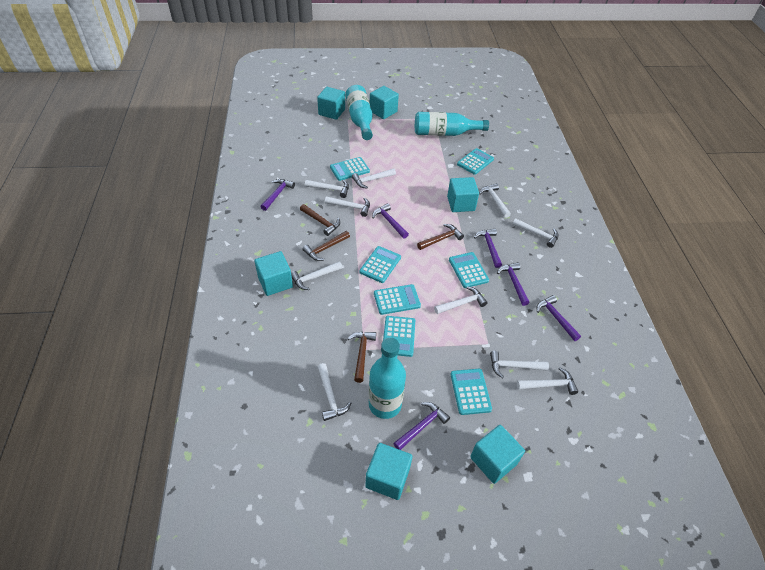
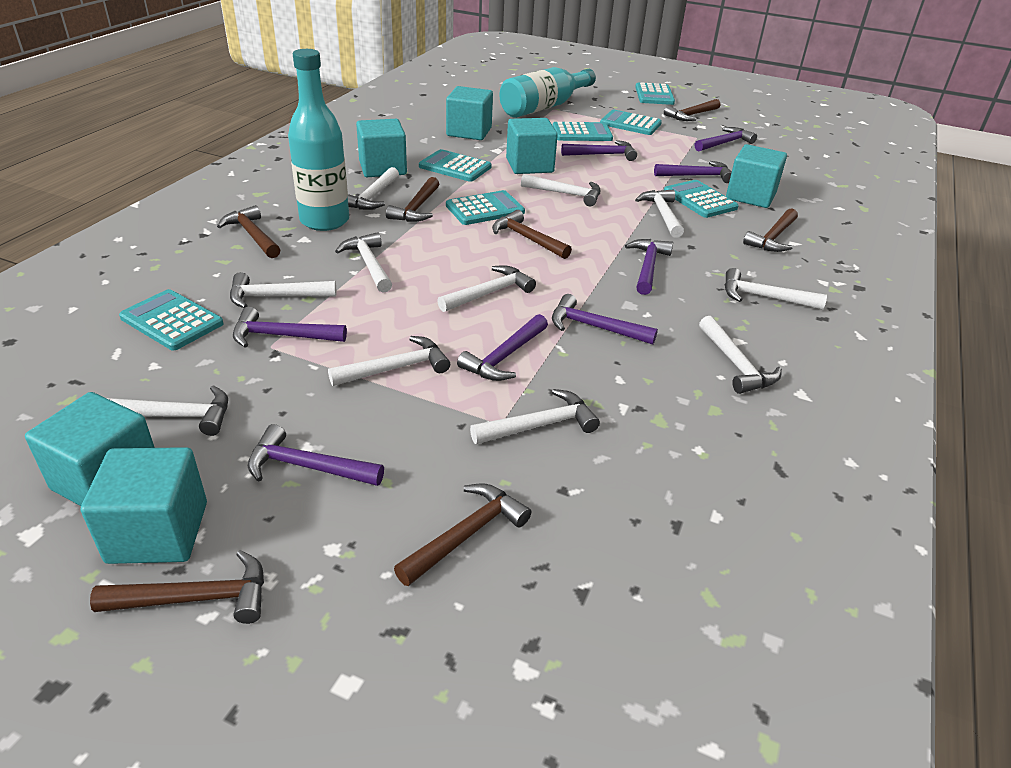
brown hammer: [300,204,340,236] [302,231,350,261] [347,332,376,383] [417,224,464,250] = 4 -> [90,550,264,624] [217,205,280,258] [386,177,439,222] [394,483,531,586] [492,210,572,259] [664,99,720,121] [743,208,798,252] = 7
purple hammer: [261,179,295,211] [372,203,409,239] [393,402,450,450] [474,229,502,268] [497,262,530,306] [537,295,581,341] = 6 -> [233,307,347,348] [248,424,384,486] [457,314,548,381] [552,294,658,344] [561,140,637,161] [625,239,673,295] [654,161,732,183] [695,127,757,151] = 8
turquoise bottle: [345,85,373,140] [369,338,406,419] [415,112,489,136] = 3 -> [288,49,349,231] [499,67,596,118] = 2
white hammer: [291,261,342,290] [305,180,349,198] [318,363,351,421] [325,196,370,217] [352,168,396,189] [434,286,488,314] [479,183,511,218] [490,351,549,378] [512,218,559,248] [517,367,578,395] = 10 -> [107,385,228,436] [230,272,336,308] [328,336,450,386] [335,232,392,293] [348,167,399,210] [437,265,536,312] [470,389,600,444] [521,174,601,206] [635,189,684,238] [699,316,782,394] [725,268,827,310] = 11

